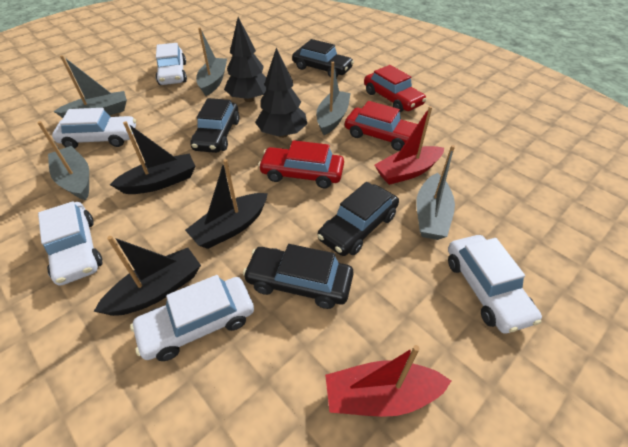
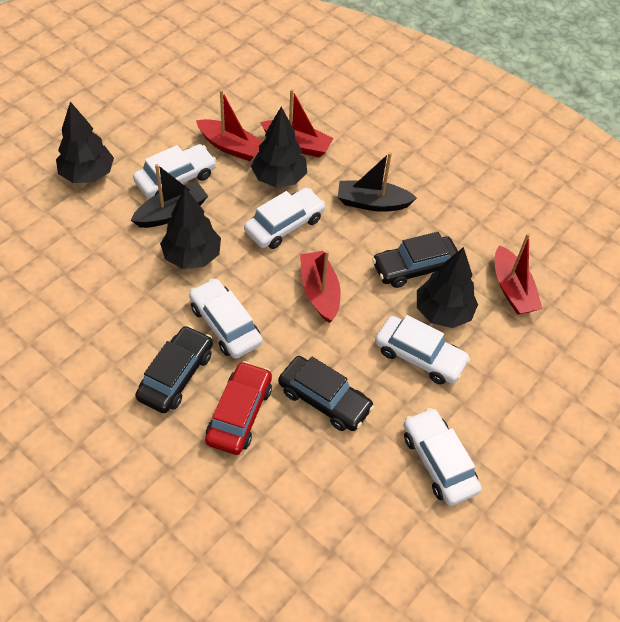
black boat: [94,236,201,316] [110,121,196,194] [185,159,268,249] = 3 -> [131,164,208,228] [338,152,417,212] = 2
black car: [190,98,240,153] [243,244,354,309] [292,39,354,78] [317,182,399,256] = 4 -> [135,325,213,413] [278,356,374,431] [372,232,458,288] = 3
black tree: [224,17,267,102] [255,48,307,138] = 2 -> [56,102,114,183] [160,187,221,269] [251,107,307,188] [417,247,478,328] = 4
grey boat: [37,121,89,200] [54,55,127,118] [196,27,227,96] [317,62,351,135] [416,145,455,240] = 5 -> none = 0
red boat: [325,345,451,417] [375,106,444,185] = 2 -> [196,90,263,161] [260,89,334,158] [300,250,341,323] [495,233,543,315] = 4
red car: [258,140,344,188] [345,101,418,151] [364,65,426,112] = 3 -> [205,361,272,455] = 1

